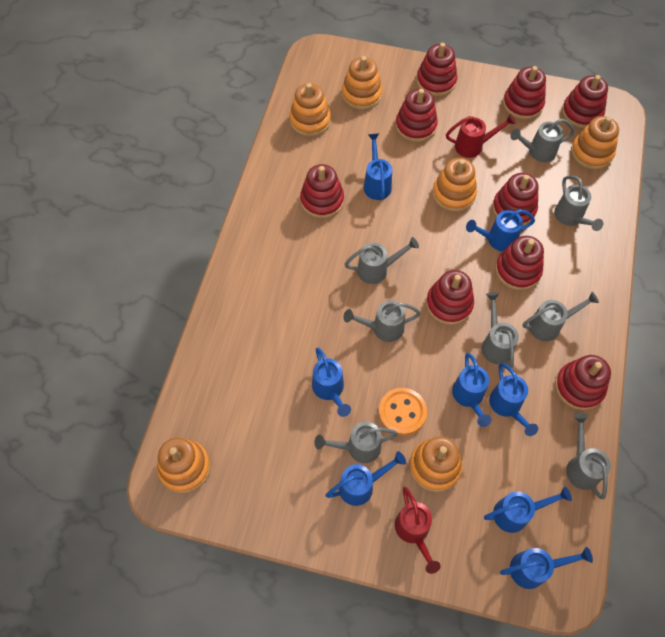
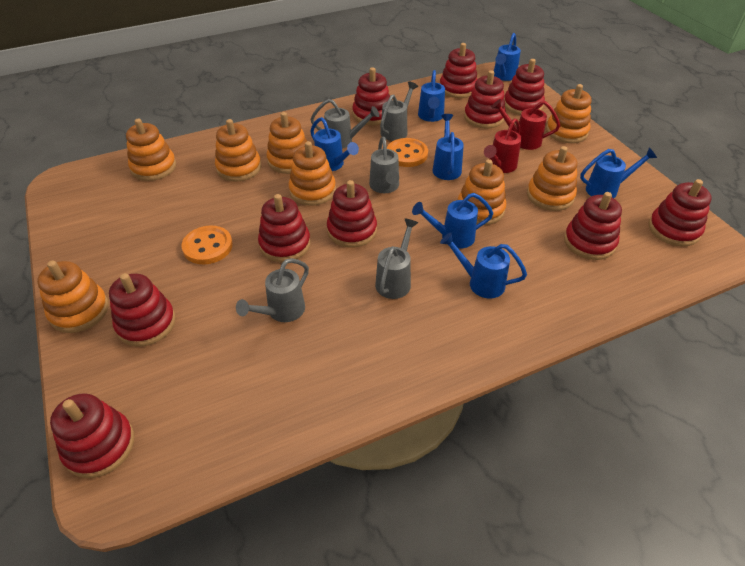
blue watering can: [312,347,351,417] [325,451,406,506] [364,133,392,200] [452,353,491,427] [466,209,535,251] [484,487,572,533] [489,363,538,436] [500,547,593,589] = 8 -> [310,117,359,171] [412,193,493,248] [418,70,445,122] [433,114,464,180] [440,232,527,299] [494,33,521,81] [580,148,657,198] = 7
grey watering can: [314,422,398,463] [344,300,421,342] [345,237,419,284] [481,292,519,368] [510,119,575,162] [522,292,599,341] [554,175,603,231] [566,413,611,499] = 8 -> [236,258,309,322] [310,99,379,149] [369,137,399,193] [375,218,418,299] [380,82,418,141] = 5
orange button: [379,388,427,435] = 1 -> [181,226,233,264] [387,138,428,167] = 2
orange stacking toy: [157,438,211,493] [289,83,331,137] [342,56,382,110] [409,437,462,492] [432,158,477,212] [571,116,619,170] = 6 -> [37,261,109,333] [126,119,176,181] [215,119,261,182] [266,112,307,174] [289,141,336,206] [458,159,506,225] [527,146,577,211] [546,84,592,143] = 8
red stacking toy: [300,164,344,219] [396,89,438,142] [416,43,457,97] [426,270,474,325] [492,173,539,226] [495,236,544,291] [503,66,546,120] [555,355,611,410] [562,75,608,129] = 9 -> [50,393,134,478] [109,273,176,347] [258,194,310,262] [327,180,377,247] [352,67,390,125] [440,43,477,98] [464,70,506,129] [504,59,545,115] [564,192,622,260] [649,179,712,246] = 10

